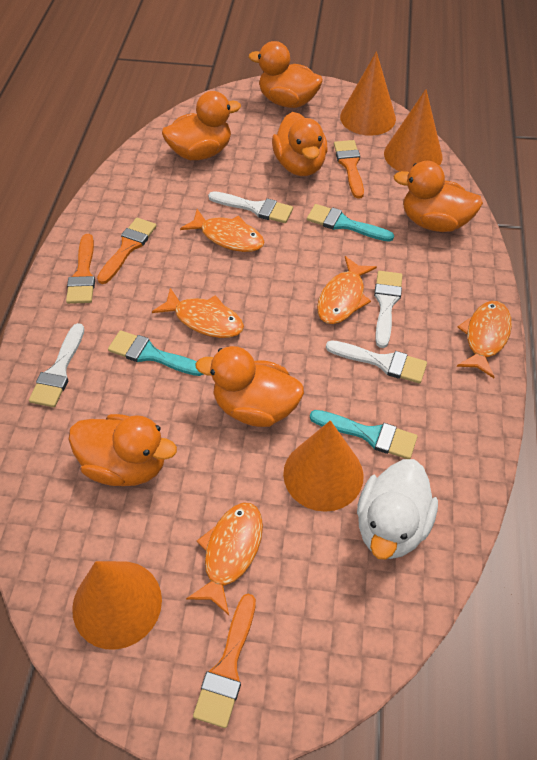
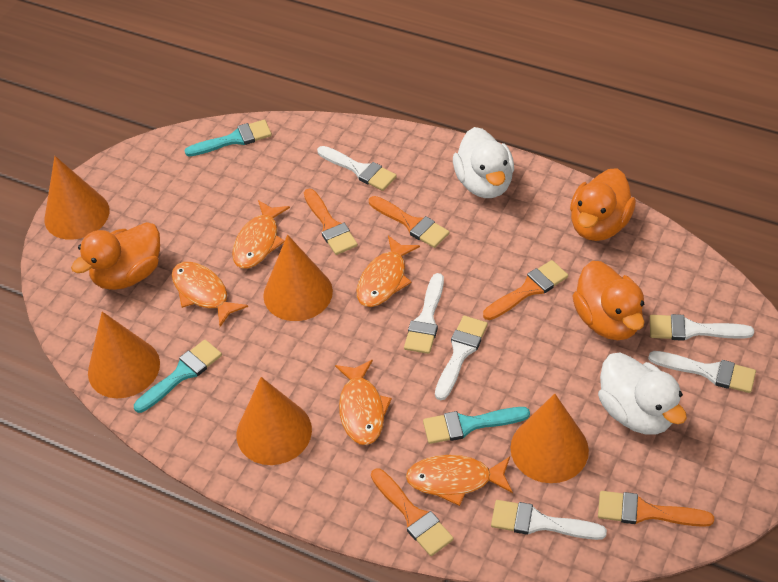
orange brush: [66,234,95,304] [97,218,157,284] [193,594,256,728] [334,140,364,199] = 4 -> [304,189,358,255] [369,196,449,248] [371,468,454,556] [483,260,568,320] [598,491,714,527] = 5
orange cone: [72,561,162,650] [283,420,364,512] [340,51,396,136] [384,89,442,172] = 4 -> [45,156,110,240] [88,312,160,398] [237,377,312,465] [263,235,333,321] [510,394,589,483] = 5
orange duck: [68,414,177,486] [162,91,241,160] [196,346,304,427] [249,41,323,108] [272,112,327,176] [393,161,483,232] = 6 -> [71,222,160,290] [570,168,636,241] [572,261,645,340] = 3
white brush: [29,323,84,407] [208,191,293,223] [326,340,427,384] [374,271,402,348] = 4 -> [317,146,397,191] [404,273,444,354] [435,316,488,400] [491,500,607,540] [648,351,756,393] [650,314,754,341] = 6
white duck: [357,459,438,560] = 1 -> [453,127,514,198] [598,352,687,435] = 2

